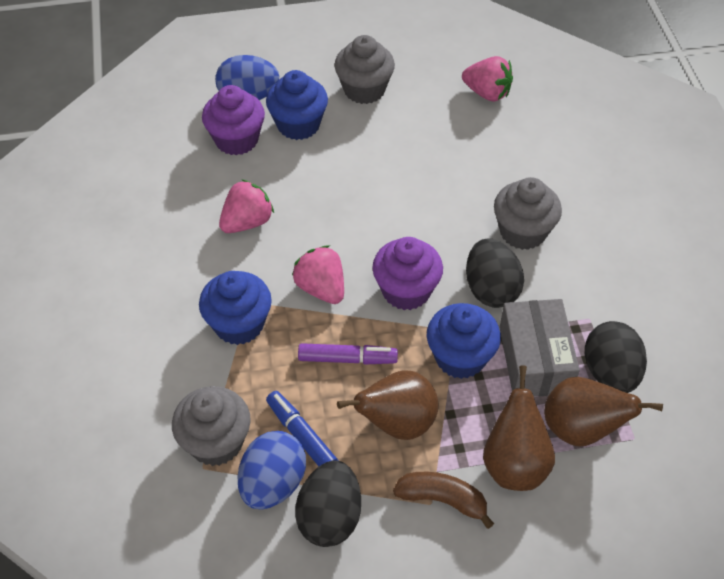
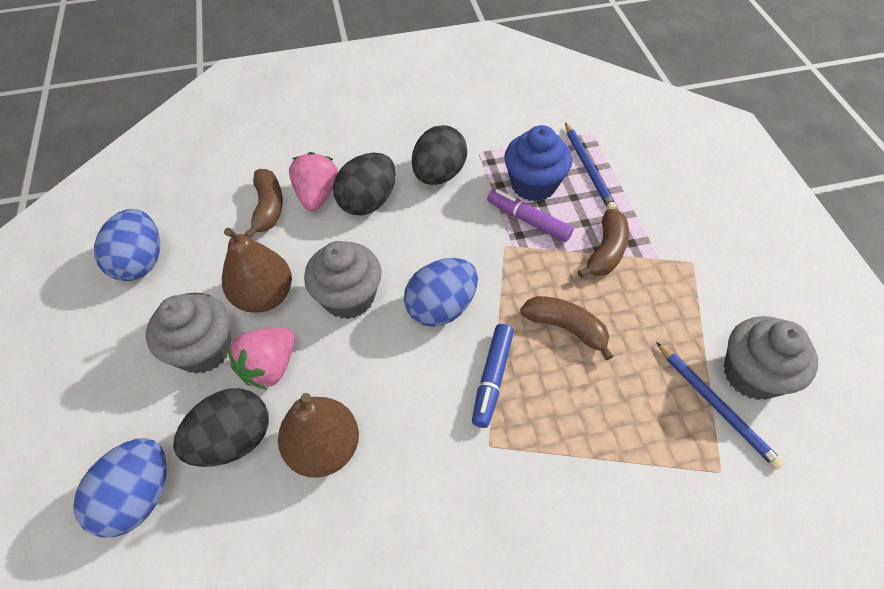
blue cupcake: [199,271,272,345] [266,70,328,140] [427,303,501,379] = 3 -> [504,125,572,201] = 1
blue egg: [215,55,279,100] [237,431,306,510] = 2 -> [73,438,167,538] [94,209,160,281] [404,258,478,327] = 3
blue pencil: none = 0 -> [565,123,616,210] [656,342,784,470] = 2
brown banana: [393,472,494,529] = 1 -> [244,169,283,238] [520,296,613,360] [578,209,629,278] = 3
brown pear: [337,370,439,440] [483,365,555,491] [544,377,663,447] = 3 -> [222,228,292,313] [278,393,359,478] = 2
grey box: [499,299,580,396] = 1 -> none = 0
pink strawberry: [219,179,274,233] [292,246,344,304] [462,56,513,102] = 3 -> [227,327,295,390] [289,152,339,211] = 2
purple cupcake: [202,85,265,155] [372,237,443,310] = 2 -> none = 0

